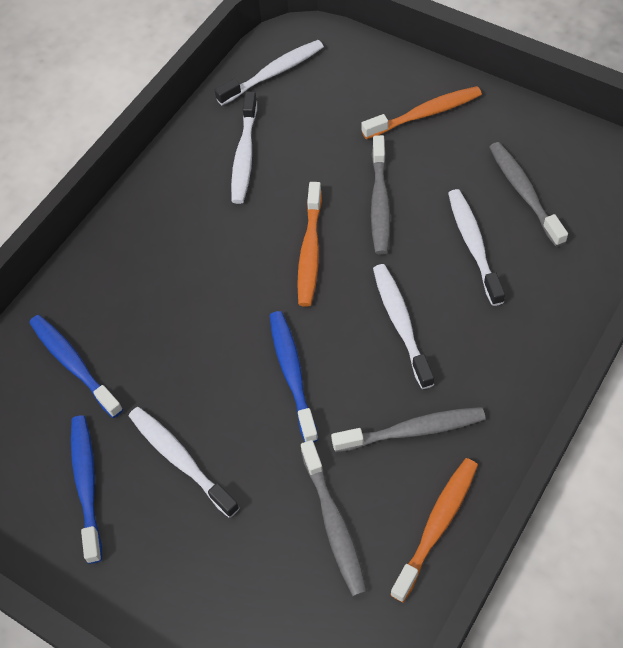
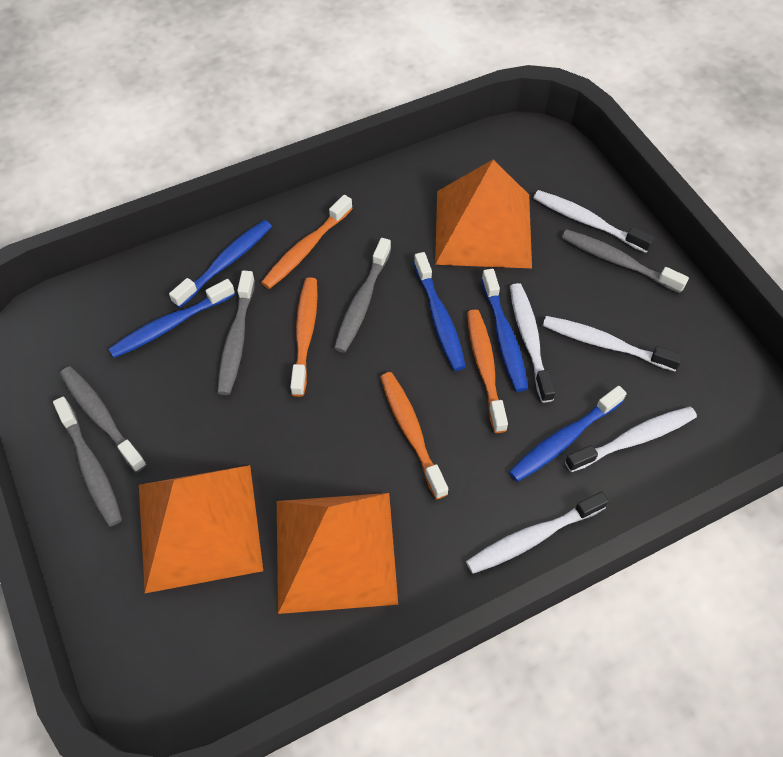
blue toothbrush: [29,315,123,418] [71,415,102,564] [269,311,319,442] = 3 -> [109,279,235,358] [169,220,272,308] [414,252,466,371] [481,269,528,392] [509,386,627,482] = 5
grey toothbrush: [301,440,367,597] [331,407,486,452] [371,135,390,255] [489,142,568,247] = 4 -> [53,397,122,527] [60,366,147,473] [217,270,255,395] [334,238,391,353] [561,229,689,293] = 5
orange pyramid: none = 0 -> [139,465,263,593] [277,493,398,614] [435,160,532,268] = 3
orange toothbrush: [297,182,322,307] [361,86,482,139] [390,458,478,603] = 3 -> [261,195,353,289] [290,277,318,397] [380,372,448,499] [467,310,508,433] = 4

